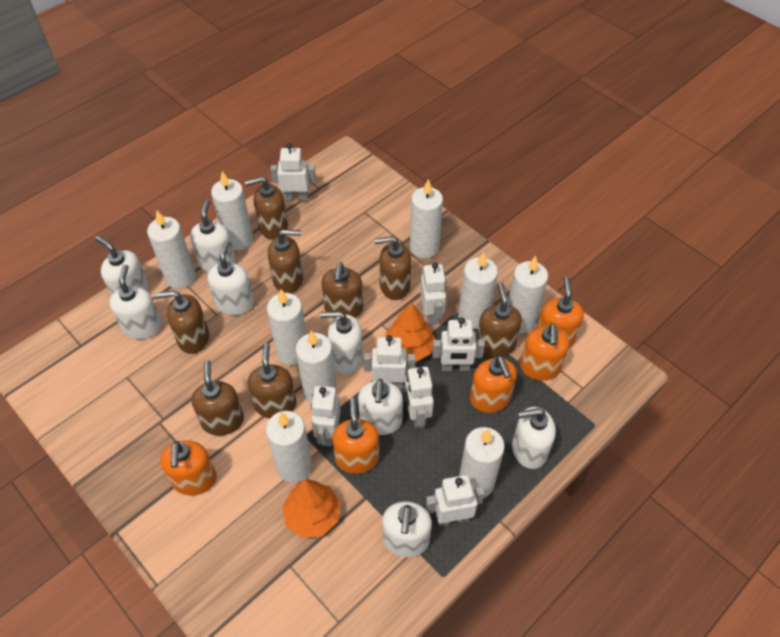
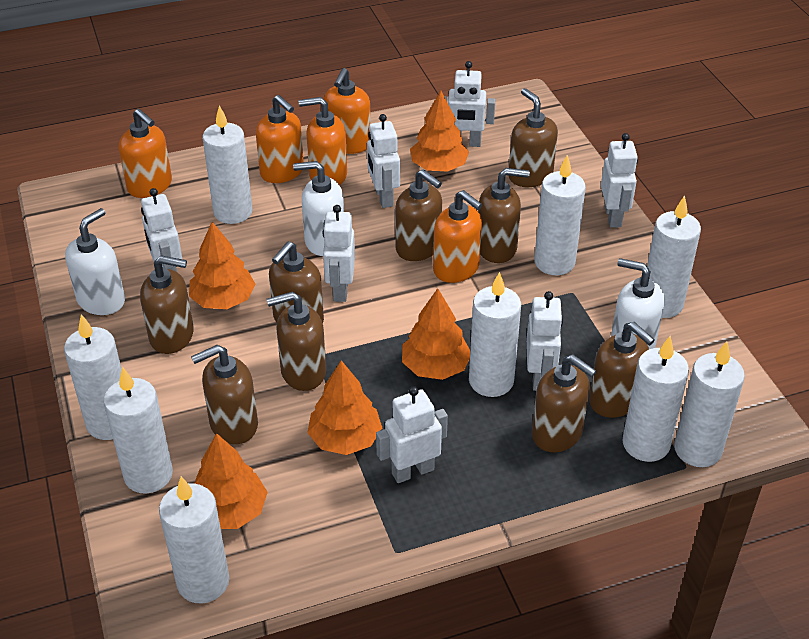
brown soap dispenser: [154,290,209,354] [191,360,244,436] [245,176,288,240] [248,343,297,419] [268,229,303,293] [322,262,363,319] [374,236,411,300] [476,283,522,358] = 8 -> [140,255,194,354] [191,345,258,444] [267,292,326,391] [269,241,324,323] [395,169,442,261] [478,168,530,263] [509,88,558,187] [532,354,596,452] [589,322,655,418] = 9
orange tree: [282,479,340,538] [385,303,436,362] = 2 -> [189,222,256,309] [194,433,267,529] [307,360,382,455] [402,288,470,380] [410,91,469,172] = 5
white soap dispenser: [95,236,149,296] [110,265,162,339] [190,200,235,272] [207,241,254,315] [320,311,363,374] [358,379,403,435] [382,501,432,557] [512,407,556,469] = 8 -> [65,208,125,315] [293,161,344,256] [611,258,664,349] = 3

